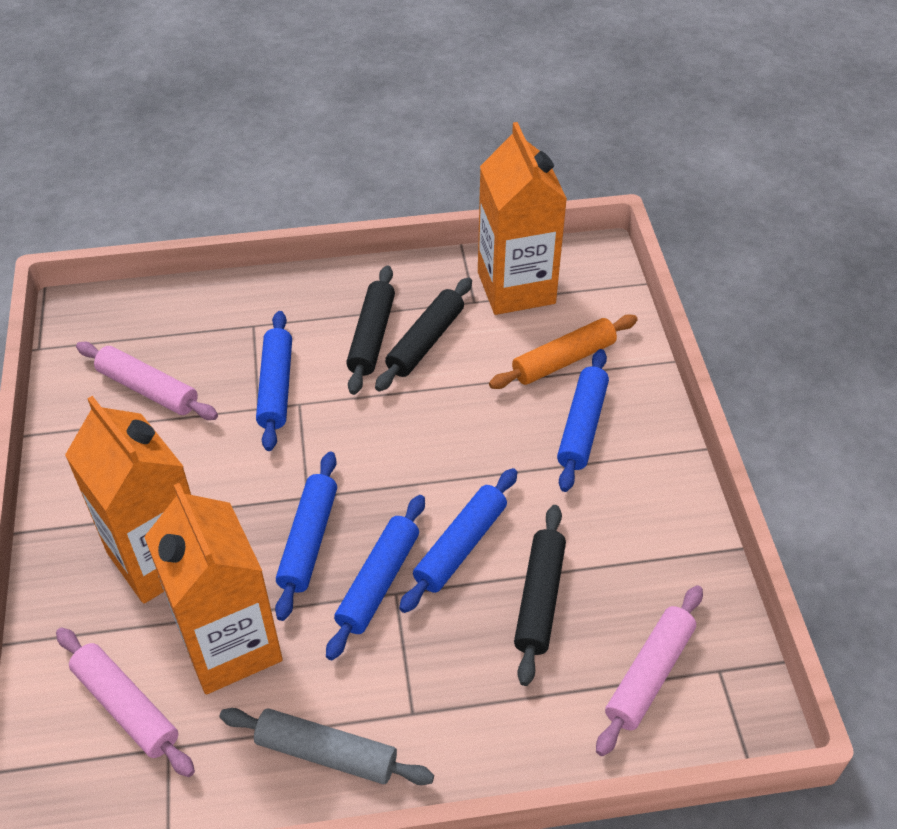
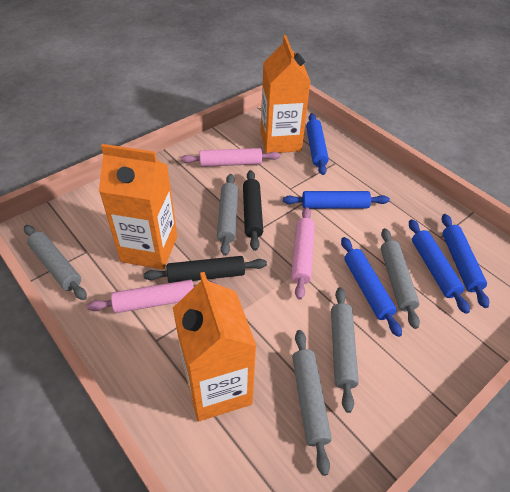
black rolling pin: [346,265,395,395] [375,277,472,391] [514,505,566,686] = 3 -> [143,256,267,283] [243,170,263,251] = 2
grey rolling pin: [220,708,434,785] = 1 -> [24,225,87,300] [217,174,238,256] [292,330,332,476] [331,287,359,413] [381,228,420,329] = 5
orange rolling pin: [489,314,638,389] = 1 -> none = 0

